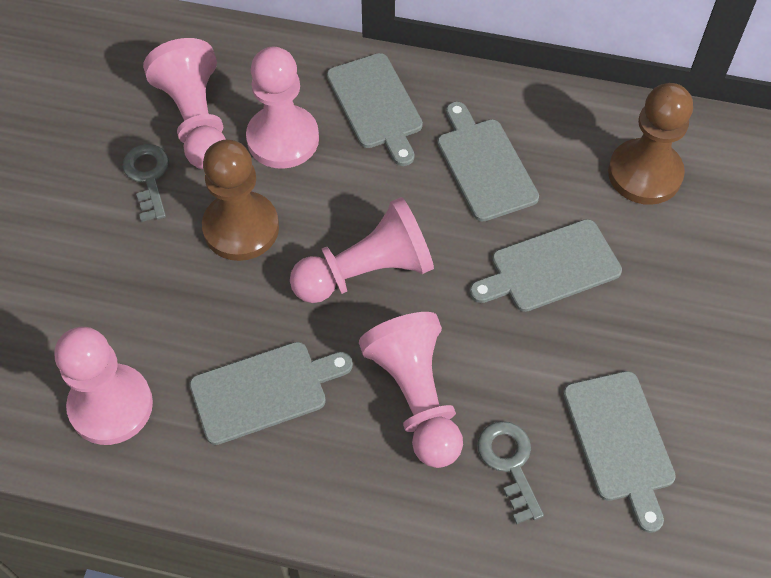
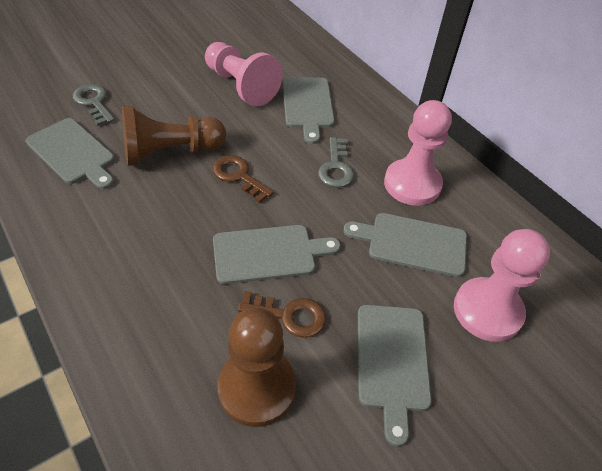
brown key: none = 0 -> [213,155,274,203] [238,291,326,338] = 2
pink pawn: [55,327,153,445] [143,38,226,169] [246,46,319,169] [290,197,434,303] [359,312,463,468] = 5 -> [205,42,283,106] [384,100,452,206] [454,229,550,342] = 3

